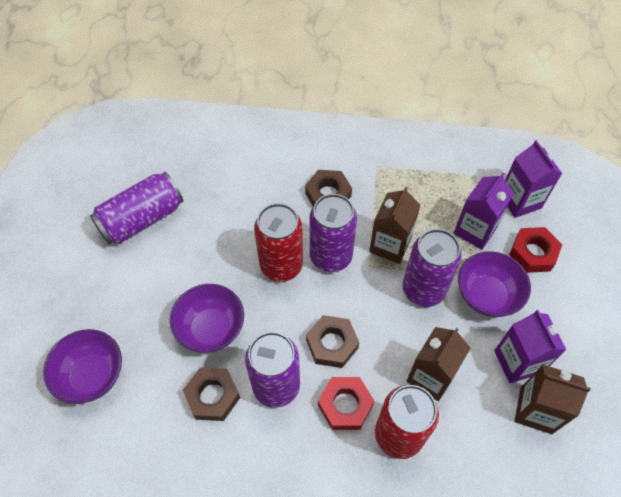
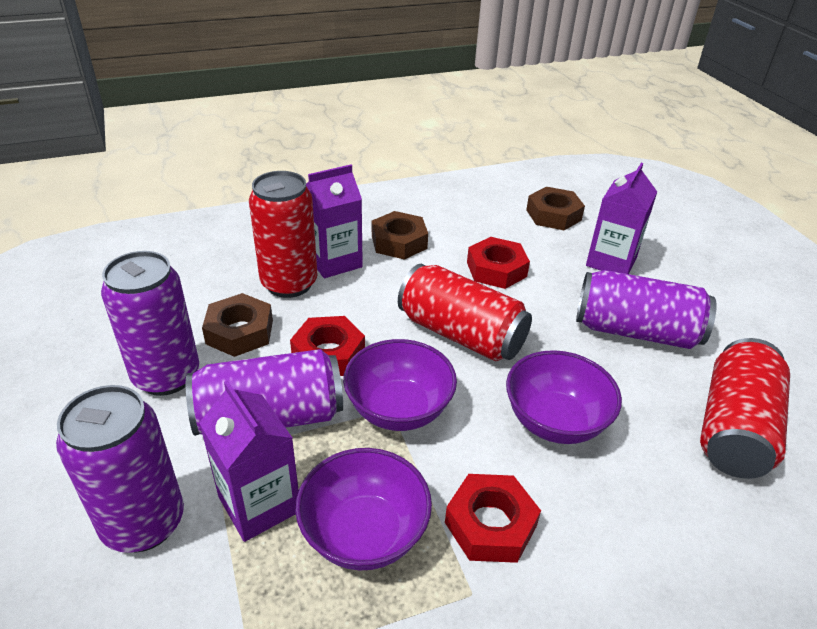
brown carton: [369,187,420,264] [406,327,471,401] [514,364,591,434] = 3 -> none = 0
red can: [254,203,303,282] [375,385,439,459] = 2 -> [249,171,318,298] [398,264,532,361] [700,338,790,479] = 3
red nut: [318,377,374,430] [509,227,562,273] = 2 -> [290,316,365,376] [445,474,541,563] [467,237,530,289] = 3

